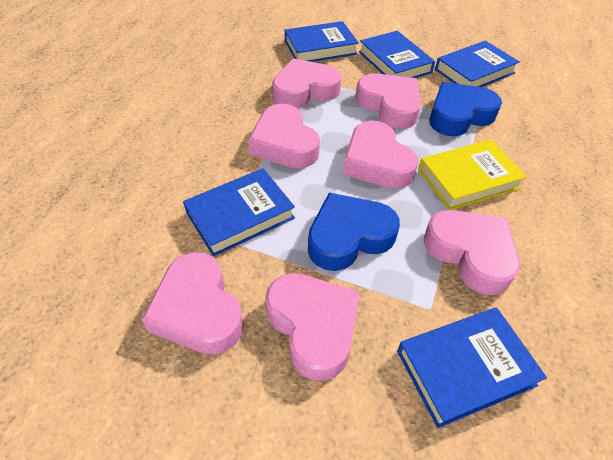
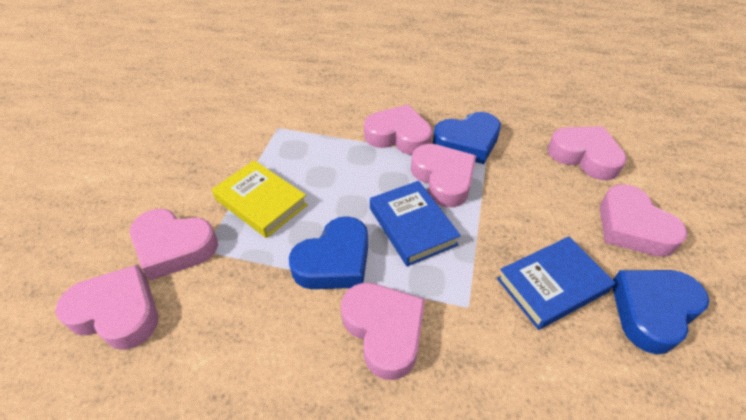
blue book: [183,168,295,257] [285,21,359,62] [359,31,435,78] [397,307,547,428] [435,41,520,87] = 5 -> [370,181,461,267] [497,237,615,330] = 2
blue heart: [308,193,400,271] [429,82,502,136] = 2 -> [289,216,368,289] [433,112,501,164] [612,270,709,354] = 3

